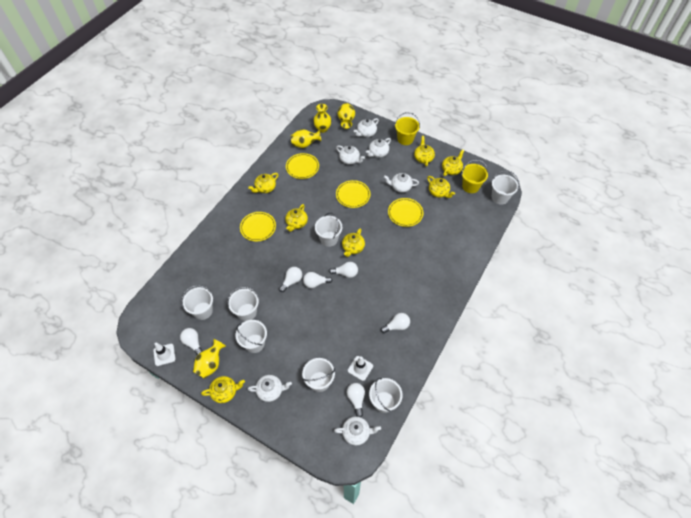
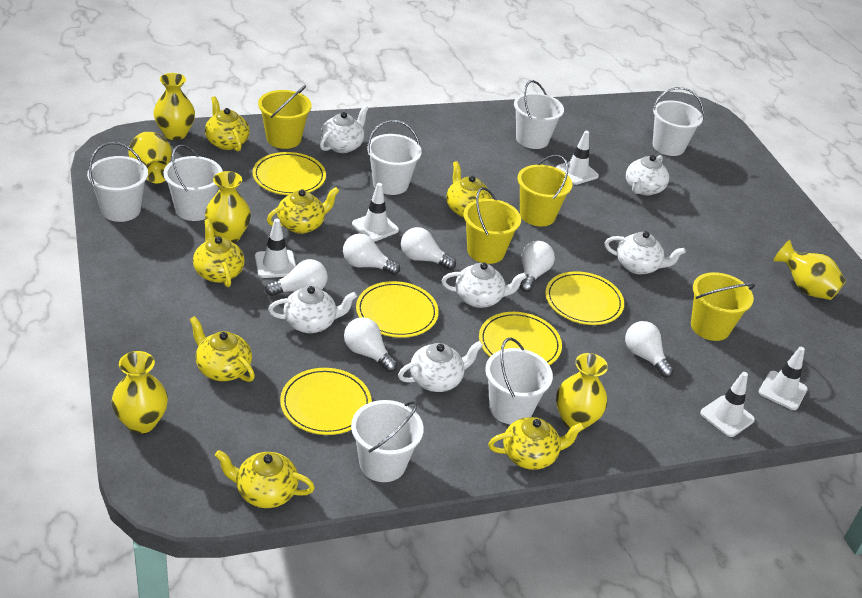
white traffic cone: [153,342,176,366] [348,356,373,381] = 2 -> [255,219,296,278] [352,183,399,242] [556,131,599,185] [700,372,755,437] [759,347,808,410] = 5
yellow bucket: [395,112,420,145] [461,160,488,193] = 2 -> [258,85,311,149] [463,187,521,264] [518,155,572,226] [691,272,755,341] = 4
yellow plate: [240,212,276,241] [286,153,319,179] [336,180,370,208] [388,198,423,227] = 4 -> [253,152,326,195] [280,368,372,435] [356,281,439,338] [479,312,562,365] [545,271,624,325] = 5
yellow vase: [193,339,226,379] [291,129,321,148] [313,104,332,133] [337,103,355,129] = 4 -> [111,351,168,433] [129,132,172,183] [153,73,195,140] [205,171,251,243] [556,353,608,430] [773,240,846,300] = 6

